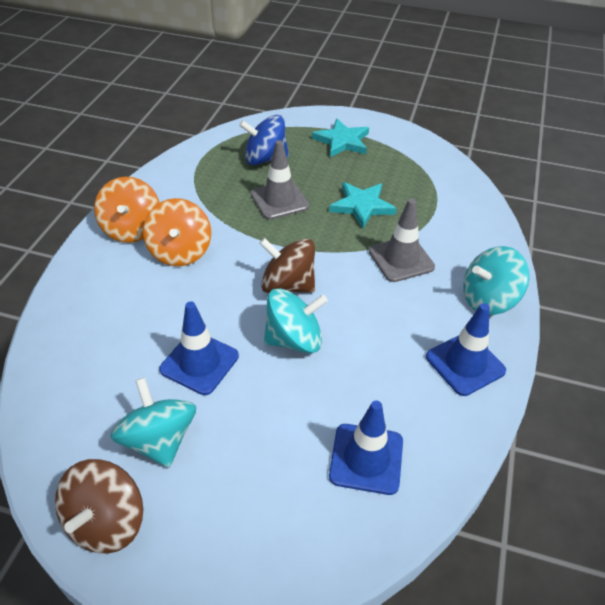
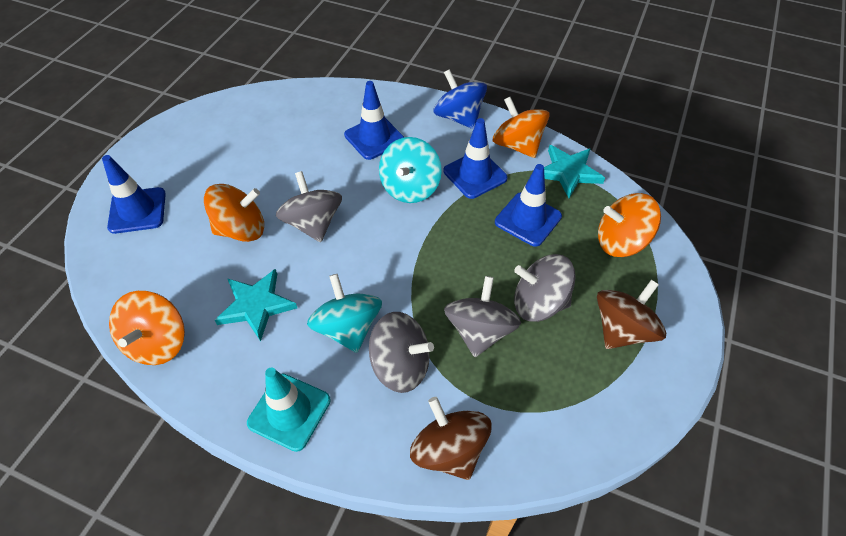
blue traffic cone: [159,301,239,395] [329,400,403,495] [426,303,506,396] = 3 -> [102,155,166,234] [344,81,404,160] [443,118,508,199] [495,164,562,247] = 4
grey spinning top: none = 0 -> [276,171,342,242] [369,312,434,393] [444,276,521,357] [514,254,576,322] = 4
grey traffic cone: [251,140,309,220] [369,198,435,282] = 2 -> none = 0
orange spinning top: [94,177,160,243] [143,198,211,266] = 2 -> [109,291,185,365] [204,184,264,242] [493,97,549,158] [598,193,661,257] = 4
turquoise spinning top: [110,378,196,468] [264,288,328,353] [463,246,530,315] = 3 -> [307,274,382,353] [379,137,442,203] = 2
turquoise traffic cone: none = 0 -> [247,368,331,452] = 1

